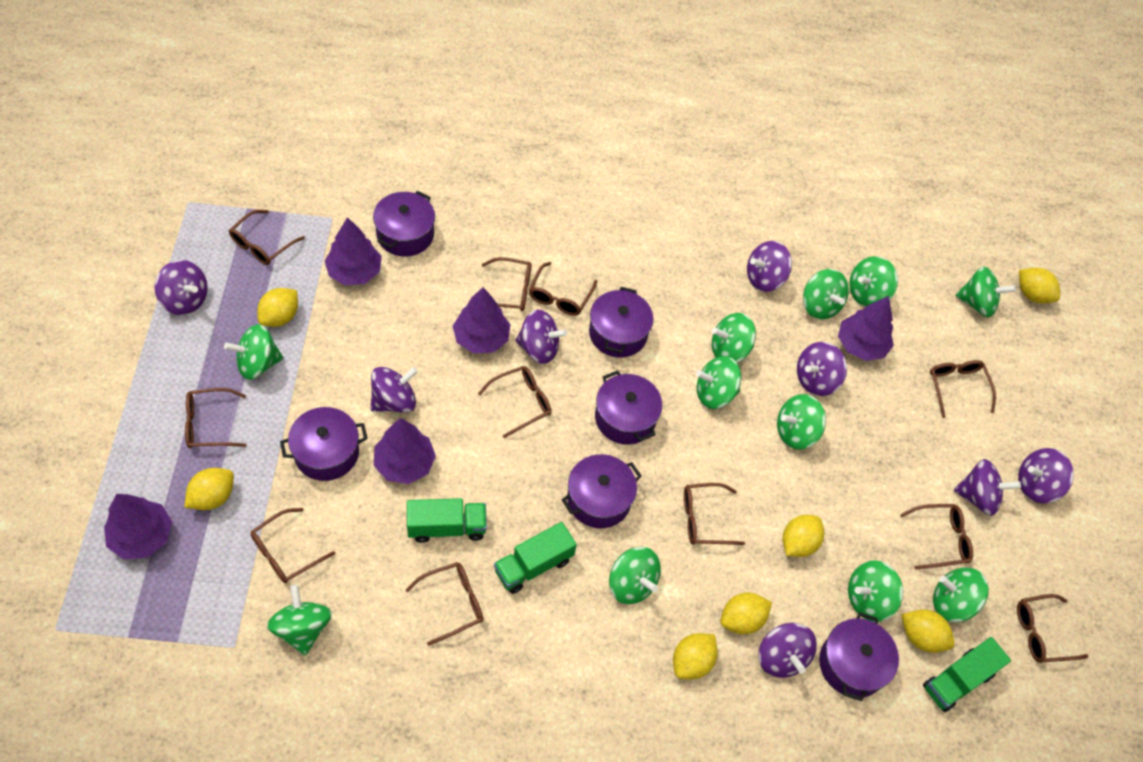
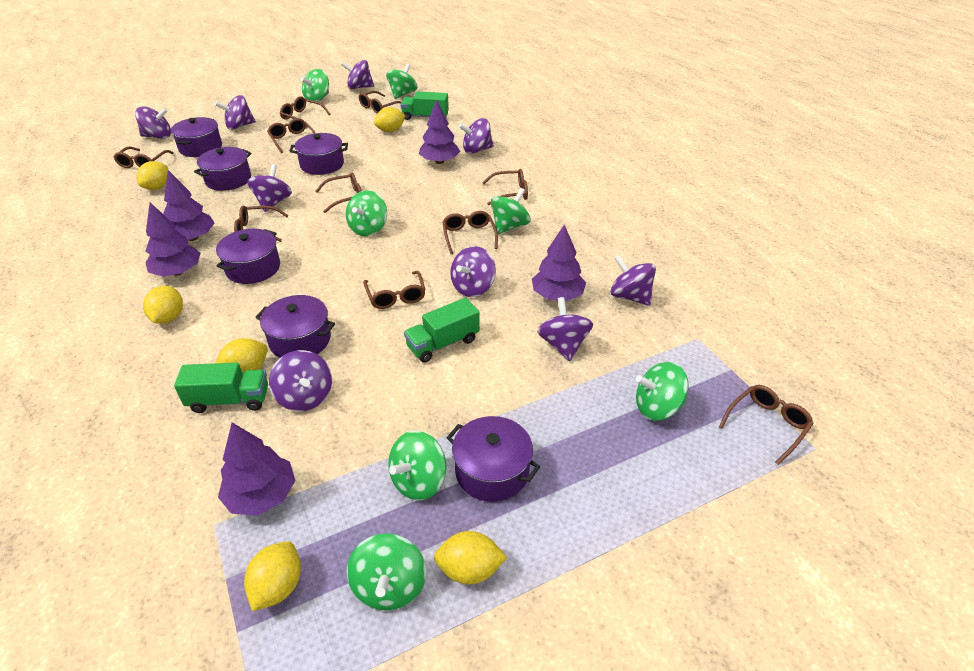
brown glasses: [185,388,246,448] [229,210,305,265] [251,508,335,583] [406,562,483,646] [478,366,551,438] [482,257,531,311] [529,262,597,316] [684,483,745,545] [900,504,973,570] [930,360,996,418] [1017,594,1089,663] = 11 -> [113,147,174,168] [234,205,289,242] [267,118,315,153] [280,96,331,128] [315,172,362,213] [359,91,401,114] [363,271,426,309] [442,211,498,254] [482,169,528,205] [719,385,814,465] = 10
green spinning top: [224,324,284,380] [267,585,332,655] [609,547,661,604] [696,356,741,409] [712,313,756,363] [777,394,826,450] [803,269,849,319] [848,560,903,622] [849,256,898,307] [933,568,989,622] [956,266,1016,317] = 11 -> [301,69,329,102] [346,190,387,236] [347,533,426,610] [386,64,418,99] [388,431,446,501] [491,188,531,234] [636,362,688,421] = 7
purple spinning top: [154,260,208,315] [371,367,418,413] [515,310,567,364] [747,241,792,292] [758,623,817,678] [797,342,847,396] [954,459,1021,516] [1018,448,1074,503] = 8 -> [135,106,171,139] [215,95,256,130] [247,164,292,212] [269,350,332,411] [341,60,374,89] [450,246,496,297] [459,118,494,154] [537,297,593,361] [610,255,656,306] = 9
yellow lemon: [184,468,234,510] [257,288,298,327] [673,633,718,680] [720,593,772,634] [783,515,824,557] [901,609,955,653] [1019,268,1060,303] = 7 -> [136,161,168,190] [143,286,183,324] [216,338,268,373] [244,541,301,611] [374,107,406,132] [434,531,507,585] = 6

